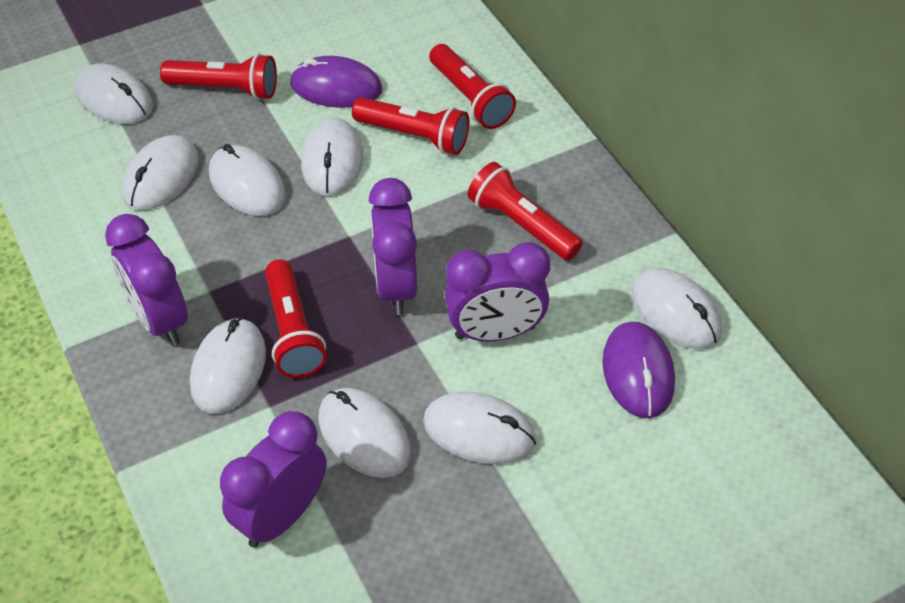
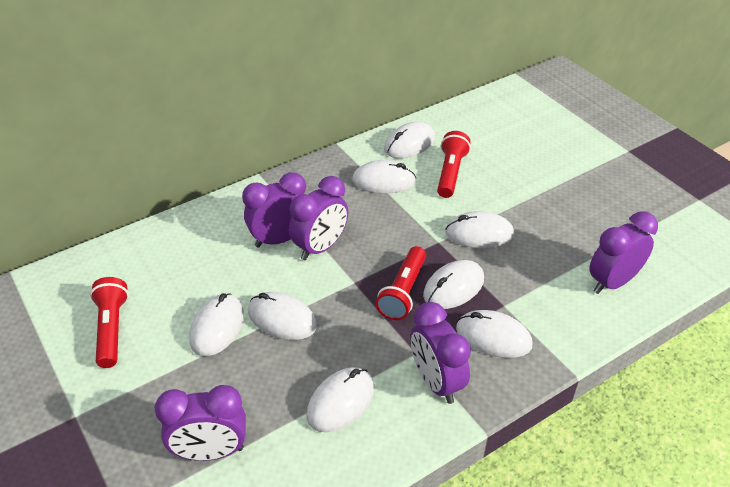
purple clock: [105,214,188,345] [220,411,327,548] [369,178,417,315] [445,242,550,342] = 4 -> [155,385,246,461] [242,172,306,248] [289,176,348,260] [411,302,471,404] [589,212,658,294] = 5
purple mouse: [290,56,382,108] [602,321,675,418] = 2 -> none = 0
red flashlight: [160,53,277,100] [265,260,327,378] [352,97,470,155] [429,44,516,129] [468,162,582,261] = 5 -> [90,277,129,368] [376,246,426,320] [437,131,471,198] = 3

